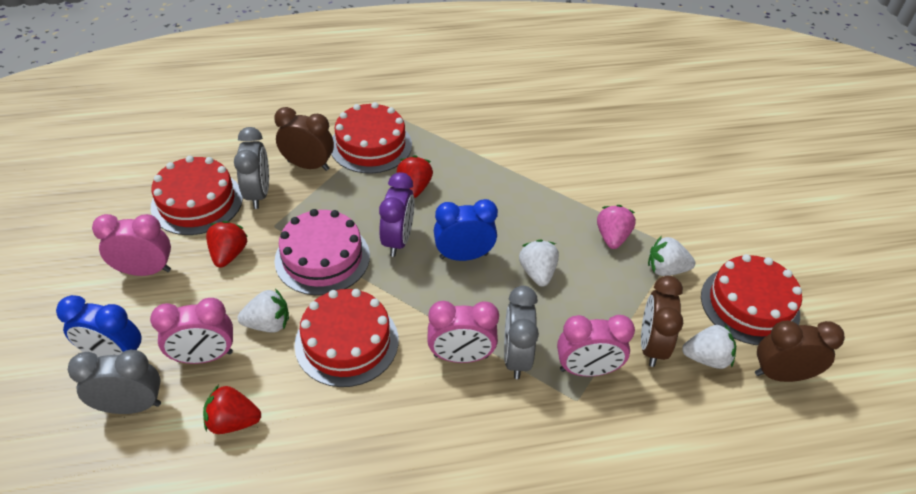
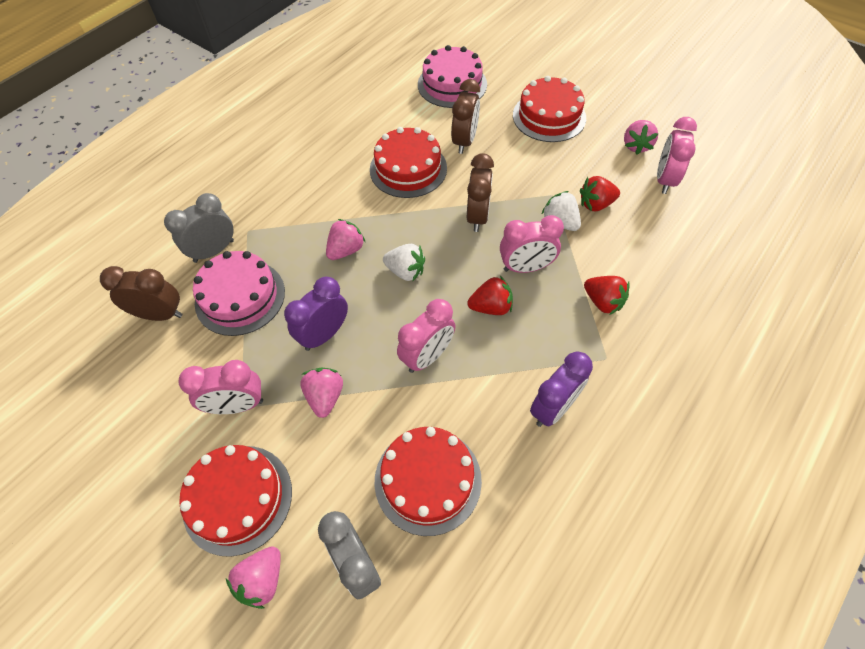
blue clock: [56,295,141,357] [434,199,498,261] = 2 -> none = 0
grey clock: [68,349,161,414] [234,127,269,209] [504,286,539,379] = 3 -> [164,193,234,263] [318,511,381,600] = 2
pink cake: [274,209,370,295] = 1 -> [193,251,285,336] [418,45,487,108] = 2
pink strawberry: [597,205,636,249] = 1 -> [226,546,281,609] [300,368,343,418] [326,219,365,260] [624,120,658,154] = 4
purple clock: [379,172,415,257] = 1 -> [284,277,348,351] [530,351,593,427] = 2
white strawberry: [238,288,289,333] [519,240,559,287] [648,236,695,276] [682,324,736,369] = 4 -> [383,244,425,281] [541,191,581,231] = 2

